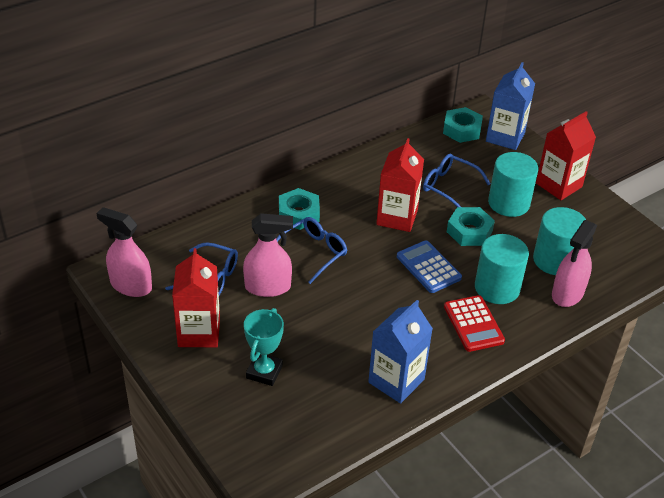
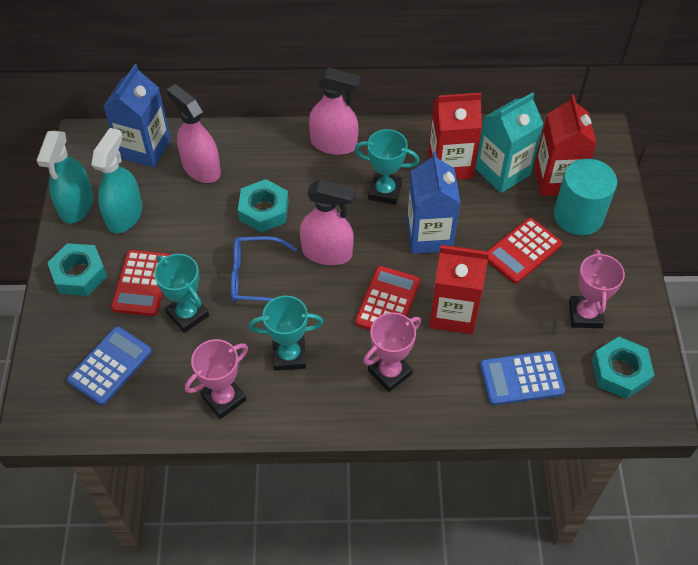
blue calculator: [397,240,462,293] = 1 -> [67,326,152,405] [480,351,565,405] = 2
blue glasses: [165,242,238,295] [276,217,347,284] [423,154,490,207] = 3 -> [231,236,297,302] = 1
pink trophy: none = 0 -> [185,339,248,419] [363,312,421,392] [569,249,625,328] = 3
red calculator: [444,295,505,352] = 1 -> [111,250,170,316] [355,266,420,330] [487,218,562,284] = 3
turquoise carton: none = 0 -> [475,92,543,193] = 1
turquoise cylinder: [475,234,529,304] [488,152,538,217] [533,207,586,275] = 3 -> [554,159,617,235] = 1
turquoise spray bottle: none = 0 -> [37,131,94,224] [92,128,142,234] = 2
turquoise trophy: [244,308,284,386] = 1 -> [154,254,209,333] [249,296,324,371] [355,129,420,205] = 3

